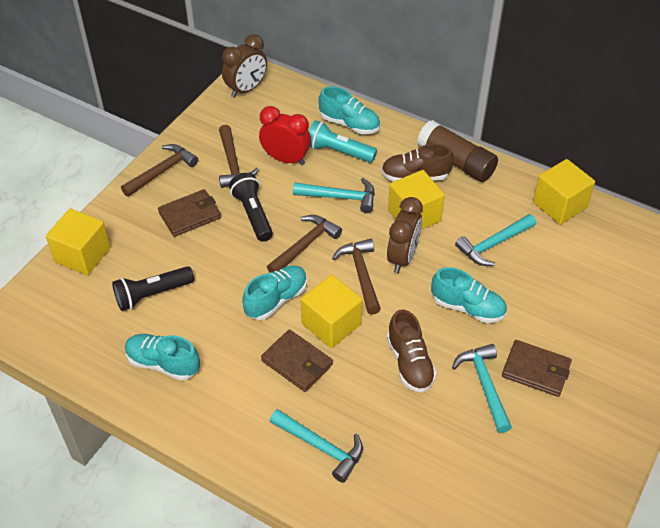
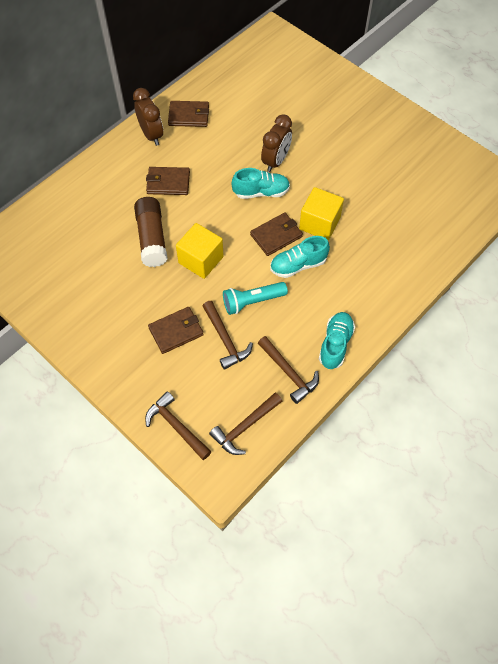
black flashlight: [112,266,194,311] [229,173,273,242] = 2 -> none = 0
brown shoe: [381,144,454,182] [387,310,437,392] = 2 -> none = 0
brown wallet: [158,189,221,237] [261,329,333,392] [502,340,572,397] = 3 -> [146,167,190,195] [148,307,204,354] [168,101,209,127] [250,213,303,256] = 4
red clock: [259,106,311,165] = 1 -> none = 0
turquoise hammer: [270,409,363,483] [293,178,375,213] [452,344,512,433] [455,214,536,266] = 4 -> none = 0
turquoise shoe: [125,334,200,380] [242,265,307,320] [318,86,380,134] [431,267,507,323] = 4 -> [232,168,290,199] [270,236,330,278] [319,312,355,369] = 3
yellow cube: [46,208,111,275] [301,275,362,348] [388,170,445,230] [533,159,595,224] = 4 -> [176,223,224,279] [299,187,344,240] = 2

